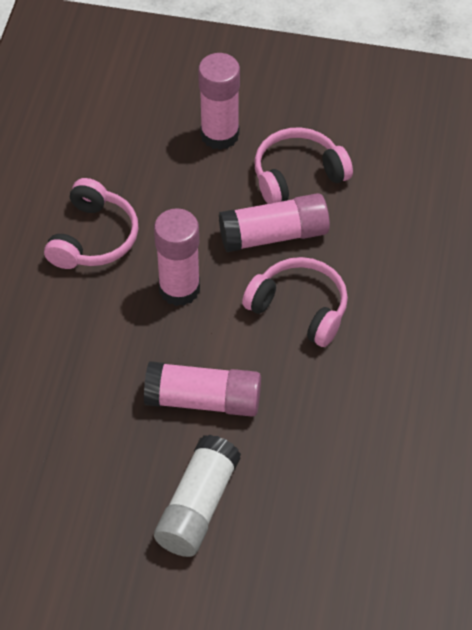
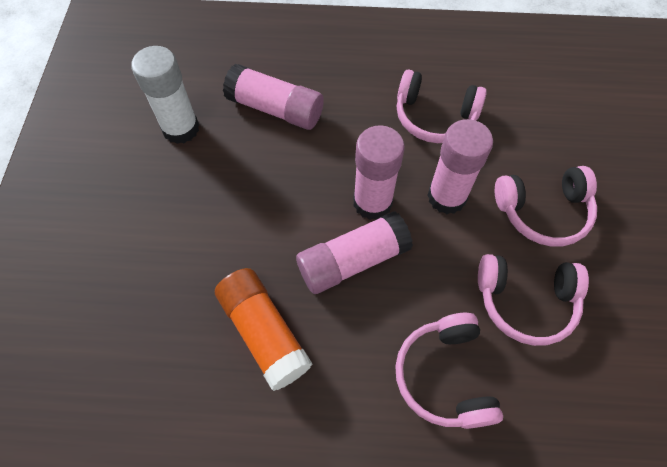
orange glue stick: none = 0 -> [215,268,313,391] = 1
pink headphones: [44,178,139,269] [242,257,348,347] [254,127,353,204] = 3 -> [395,313,503,429] [397,69,487,143] [478,254,589,346] [495,166,597,247] = 4

